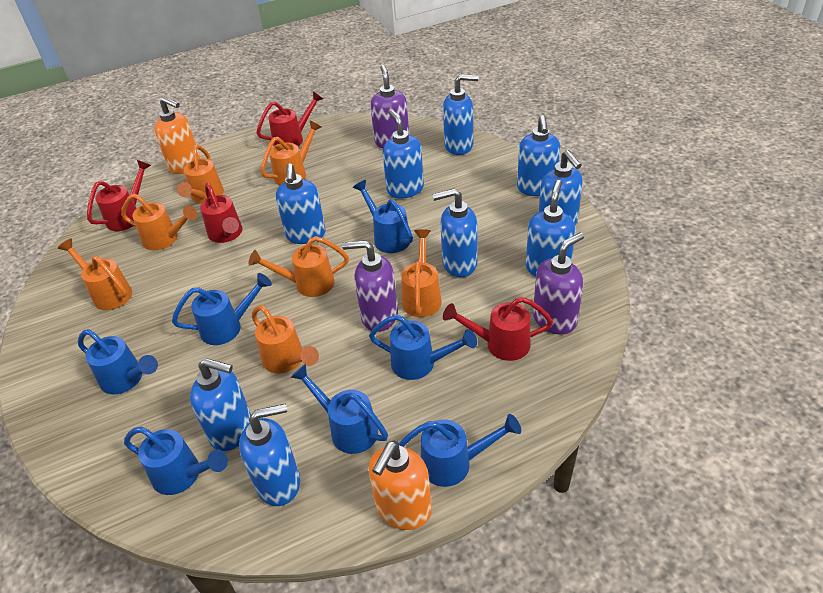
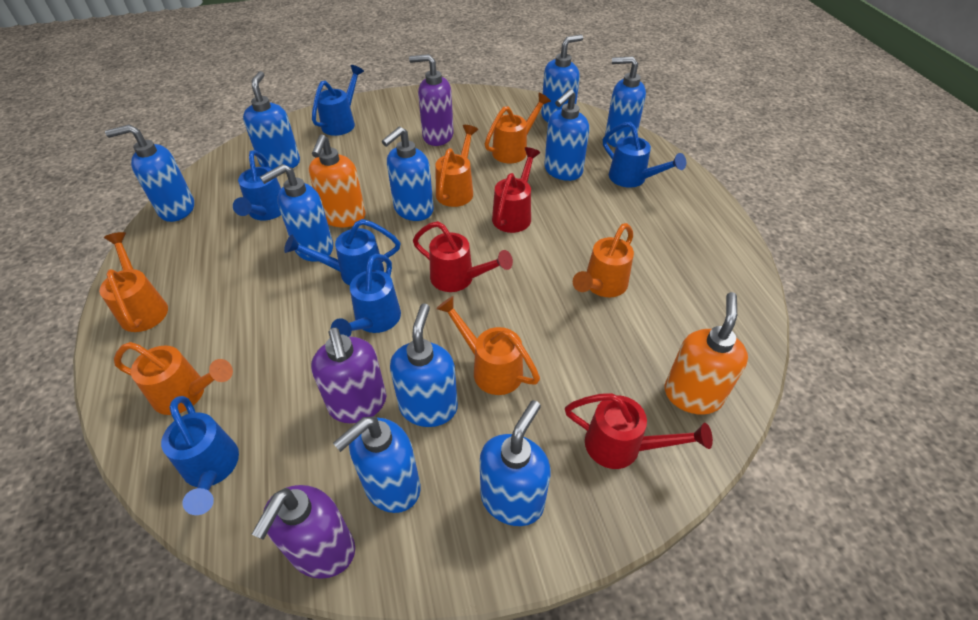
blue soap dispenser: [190,358,251,451] [239,404,300,506] [276,163,326,244] [383,109,424,198] [432,188,477,277] [443,74,479,155] [517,115,560,196] [526,180,575,277] [539,150,583,226] = 9 -> [105,124,194,222] [243,71,300,170] [260,164,333,262] [333,416,420,513] [382,127,434,221] [390,303,458,427] [480,400,551,526] [541,35,583,122] [544,89,589,181] [605,56,646,148] = 10
blue watering can: [78,329,158,394] [124,427,228,495] [172,273,272,345] [291,364,388,454] [353,180,413,253] [369,315,477,380] [399,414,521,487] = 7 -> [161,396,239,515] [233,150,281,221] [284,219,400,286] [312,65,364,136] [331,254,401,337] [603,122,686,188] = 6
orange watering can: [58,238,132,310] [121,194,198,250] [177,145,224,203] [248,236,349,297] [252,305,319,373] [261,121,321,186] [401,229,442,317] = 7 -> [99,232,168,332] [114,342,233,415] [435,125,478,207] [436,296,540,395] [485,93,551,163] [573,223,634,297] = 6
red watering can: [87,160,151,231] [200,182,242,243] [256,91,323,146] [443,297,553,361] = 4 -> [413,221,513,292] [492,147,540,233] [565,393,713,469] = 3

